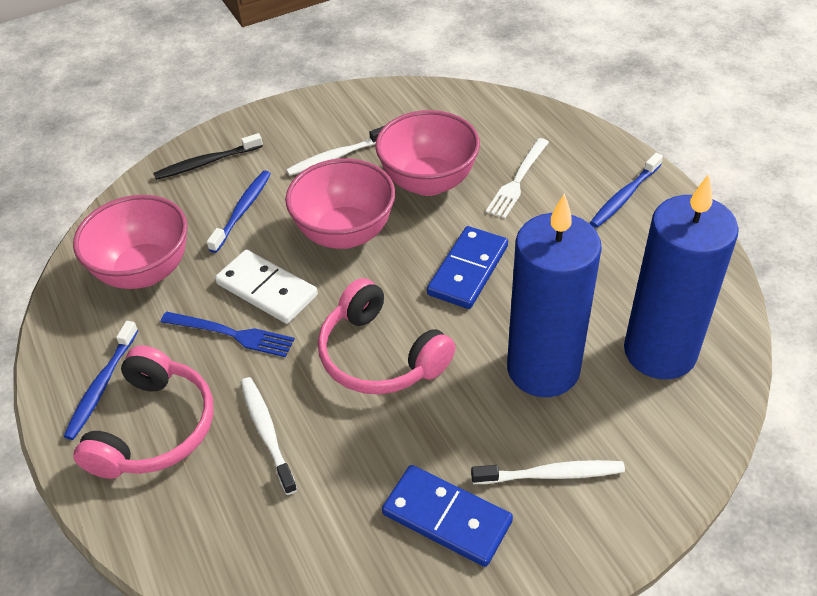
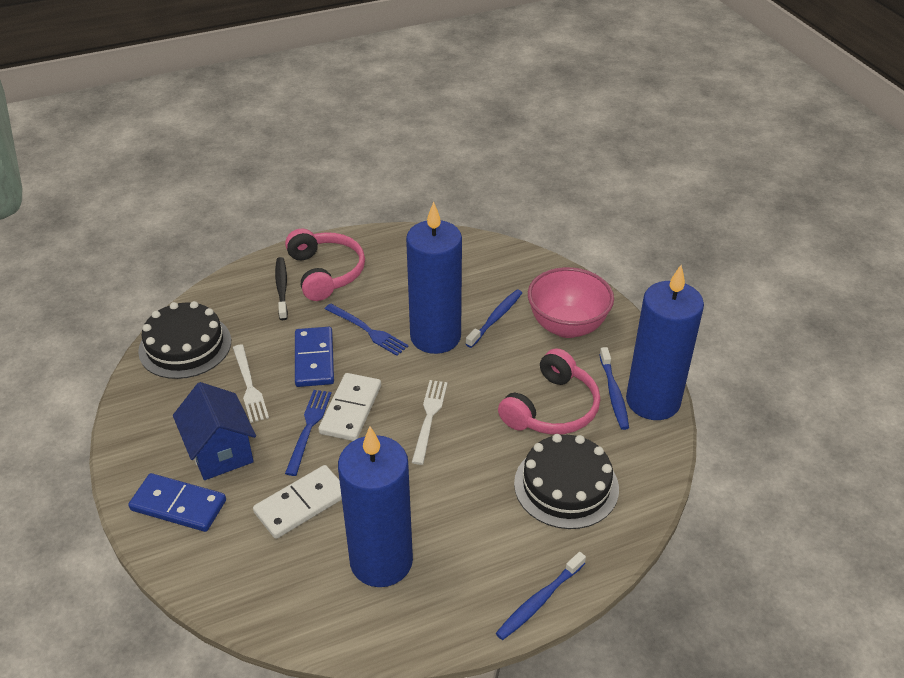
black cake: none = 0 -> [138,301,231,379] [514,434,619,529] = 2
blue candle: [507,193,602,397] [624,174,739,379] = 2 -> [338,426,413,587] [406,202,462,354] [626,265,704,420] = 3
blue fork: [161,312,295,357] = 1 -> [285,390,331,476] [325,304,409,356] = 2
blue house: none = 0 -> [173,382,256,480] = 1
pink bowl: [73,195,188,289] [285,158,395,249] [375,110,480,196] = 3 -> [528,267,614,338] = 1
white domino: [215,250,318,324] = 1 -> [253,465,342,539] [318,373,381,441] = 2
white fork: [486,138,549,218] = 1 -> [233,345,269,423] [412,380,448,465] = 2
white toothbrush: [241,377,298,495] [286,126,384,176] [471,460,625,484] = 3 -> none = 0

